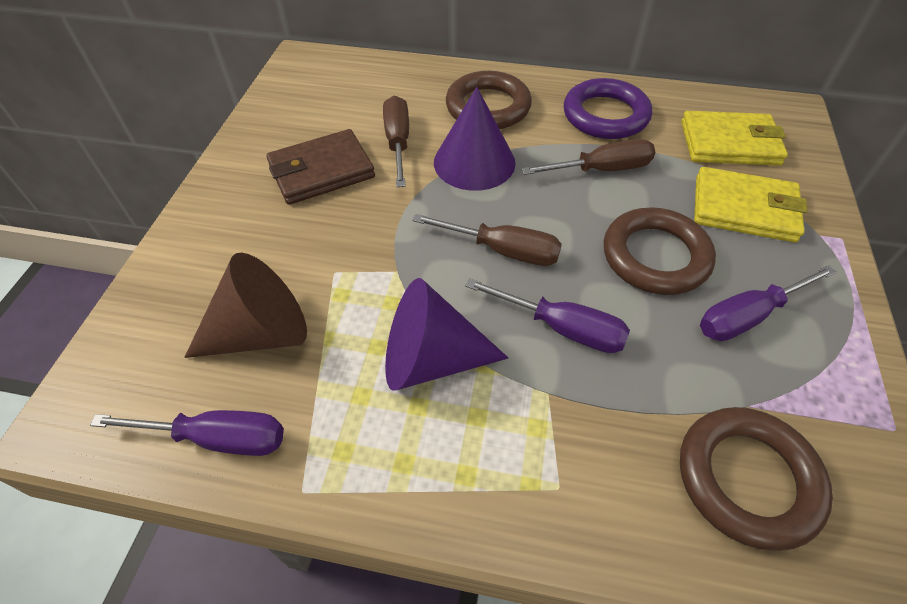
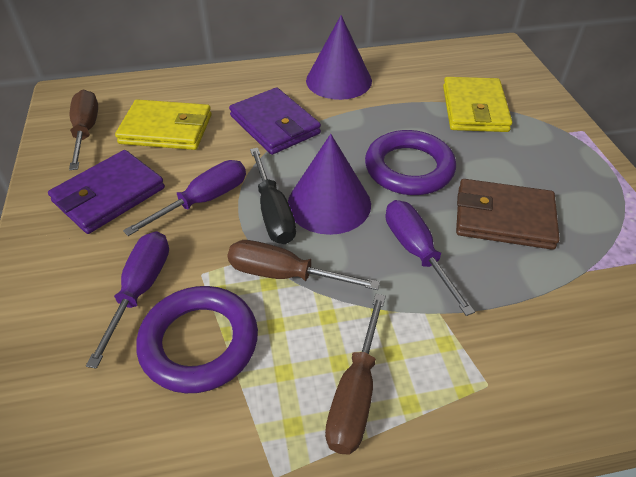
black screwdriver: none = 0 -> [250,148,296,244] = 1
brown cone: [184,253,307,358] = 1 -> none = 0
brown ring: [446,71,532,129] [604,207,716,295] [680,407,833,551] = 3 -> none = 0
purple ring: [564,78,652,139] = 1 -> [136,286,258,393] [365,130,456,195] = 2
purple wallet: none = 0 -> [48,150,165,234] [229,87,321,155] = 2

